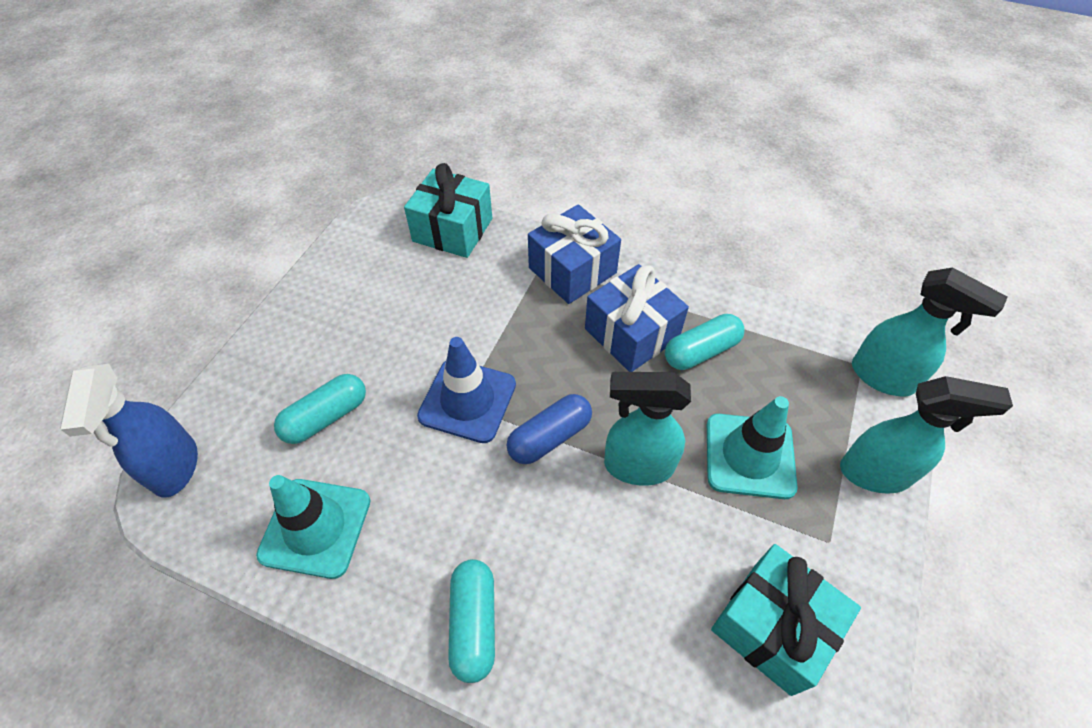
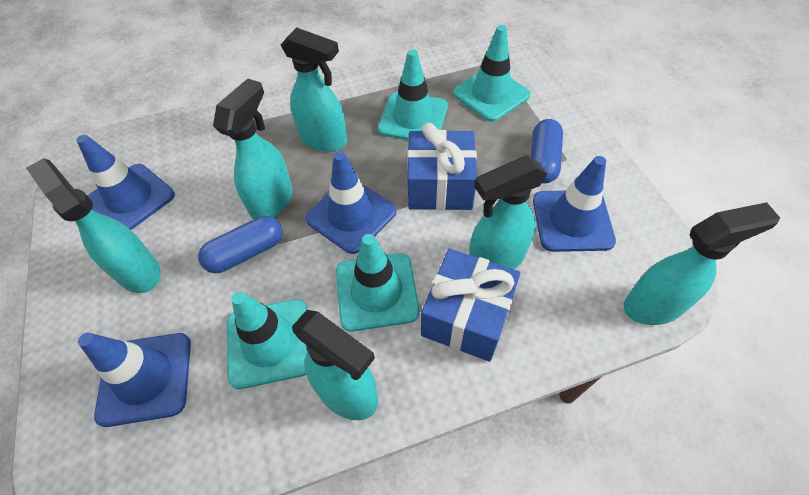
blue capsule: [506,394,592,464] = 1 -> [198,216,283,273] [531,119,563,184] = 2
blue spray bottle: [60,364,198,498] = 1 -> none = 0
blue traffic cone: [417,337,516,443] = 1 -> [77,135,175,230] [78,333,191,427] [305,151,396,254] [533,156,616,252] = 4
turquoise capsule: [274,374,366,444] [448,559,495,683] [665,314,745,370] = 3 -> none = 0
turquoise gift: [404,163,492,258] [711,544,861,696] = 2 -> none = 0
turquoise spray bottle: [604,372,691,486] [840,376,1013,494] [852,267,1008,397] = 3 -> [26,158,161,293] [213,79,293,219] [280,27,347,152] [292,310,378,420] [469,156,547,269] [624,202,780,325] = 6
turquoise traffic cone: [256,475,370,579] [707,396,797,499] = 2 -> [227,292,308,389] [336,234,420,332] [378,49,448,140] [453,25,531,122] = 4

